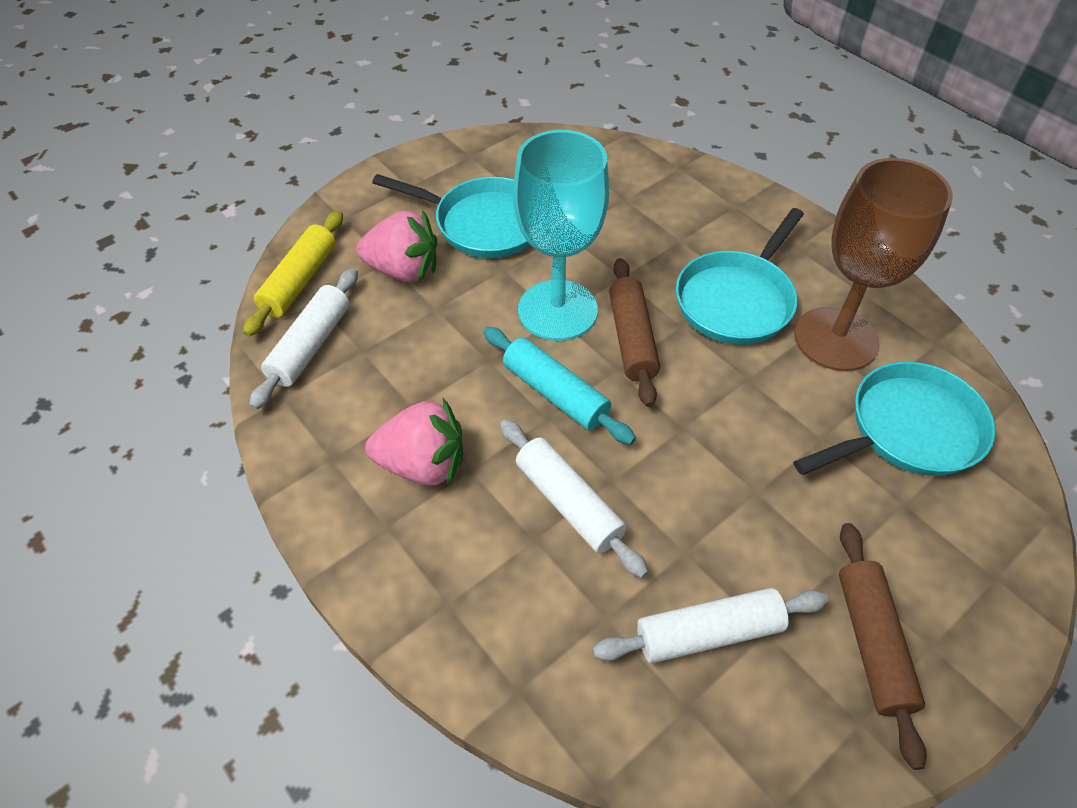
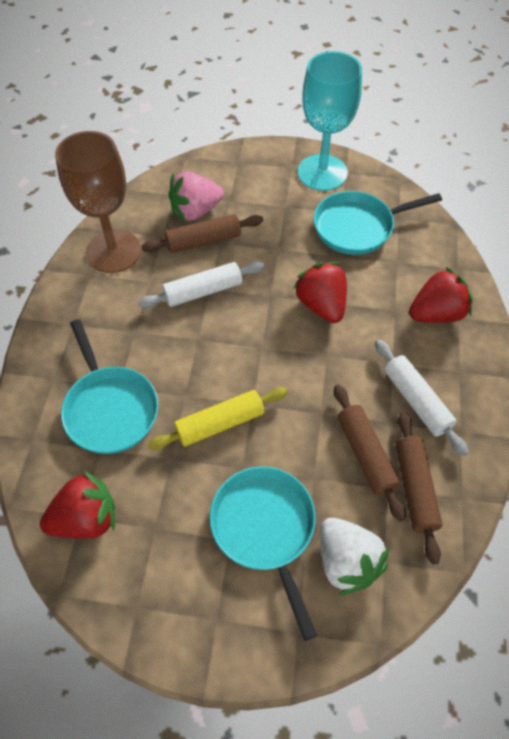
brown rolling pin: [609,258,660,407] [839,523,927,770] = 2 -> [141,214,263,253] [334,384,406,521] [396,412,443,565] = 3
pink strawberry: [356,210,437,282] [365,398,463,487] = 2 -> [169,171,224,222] = 1
red strawberry: none = 0 -> [40,471,115,539] [293,262,347,323] [409,267,473,323] = 3
turquoise rolling pin: [483,327,636,445] = 1 -> none = 0
white rolling pin: [249,268,358,410] [500,419,649,578] [592,588,829,663] = 3 -> [138,261,264,308] [375,340,469,456] = 2
white strawberry: none = 0 -> [320,518,389,595] = 1

